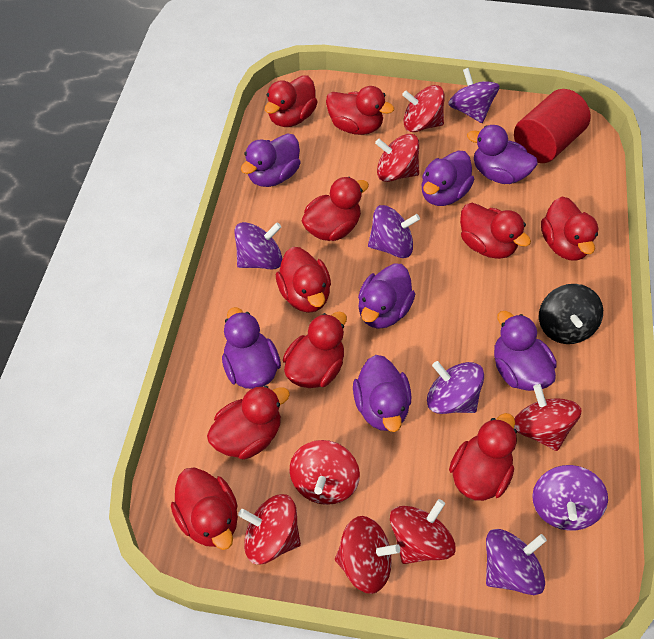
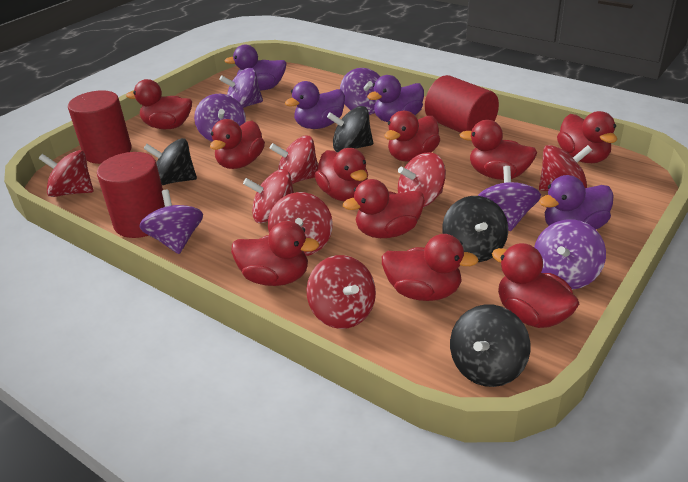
black spinning top: [539,284,603,344] = 1 -> [143,138,197,185] [327,106,373,152] [442,196,508,262] [450,305,530,387] = 4
purple duck: [222,307,281,389] [241,133,300,187] [353,355,411,432] [358,264,415,329] [422,151,474,206] [467,125,538,184] [494,311,557,391] = 7 -> [225,44,287,90] [285,81,345,129] [367,75,424,122] [539,175,614,229] = 4
red cylinder: [514,89,591,163] = 1 -> [68,90,132,164] [97,152,165,238] [425,75,499,133] = 3

